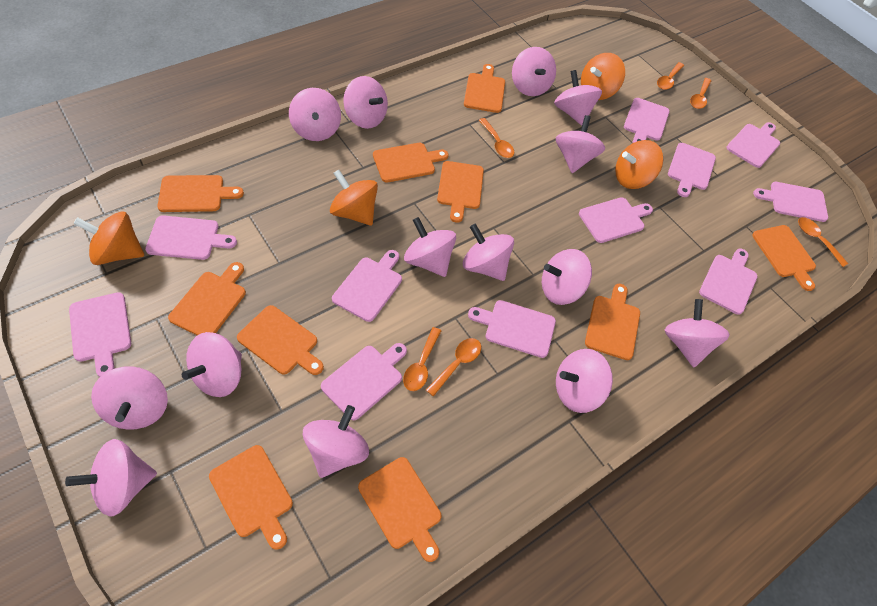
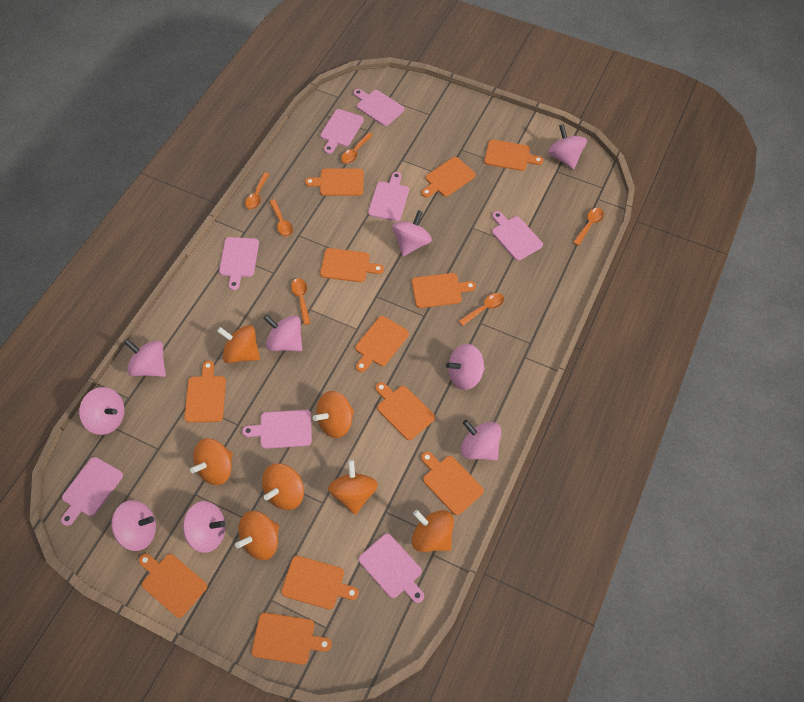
orange cutting board: [157,175,244,212] [168,262,246,335] [209,445,293,549] [237,305,324,375] [358,457,441,562] [373,143,449,183] [437,161,484,223] [464,64,505,113] [585,284,640,360] [752,225,816,291] = 10 -> [139,554,207,618] [184,361,226,423] [252,613,332,665] [281,556,359,609] [305,169,364,196] [320,248,384,282] [355,316,409,372] [375,382,435,440] [412,273,476,308] [421,157,476,198] [421,452,484,515] [484,139,543,171] = 12
orange spinning top: [73,211,144,265] [330,170,378,226] [581,53,625,100] [615,140,663,189] = 4 -> [190,438,233,485] [217,325,260,363] [235,511,279,560] [262,463,304,510] [313,391,354,438] [328,460,378,515] [412,510,454,552] = 7
pink cutting board: [69,292,131,377] [145,215,237,260] [321,343,407,420] [332,250,402,322] [468,300,556,358] [579,197,653,243] [624,98,670,143] [668,143,716,197] [699,249,758,315] [726,122,780,168] [753,182,828,222] = 11 -> [61,457,123,526] [219,237,259,290] [242,410,312,449] [320,109,364,154] [353,89,405,126] [359,534,424,603] [368,172,409,221] [492,211,543,261] = 8
pink spinning top: [65,439,157,517] [91,366,168,430] [182,332,242,397] [289,88,341,141] [303,405,369,478] [343,76,388,129] [404,217,456,277] [463,224,514,281] [512,47,556,96] [542,249,592,305] [554,70,602,126] [556,115,605,173] [556,349,613,413] [665,299,730,367] = 14 -> [79,387,125,435] [111,500,156,551] [124,339,166,377] [183,501,226,553] [263,314,302,351] [392,210,432,256] [446,344,485,390] [461,420,501,461] [548,124,587,169] = 9

